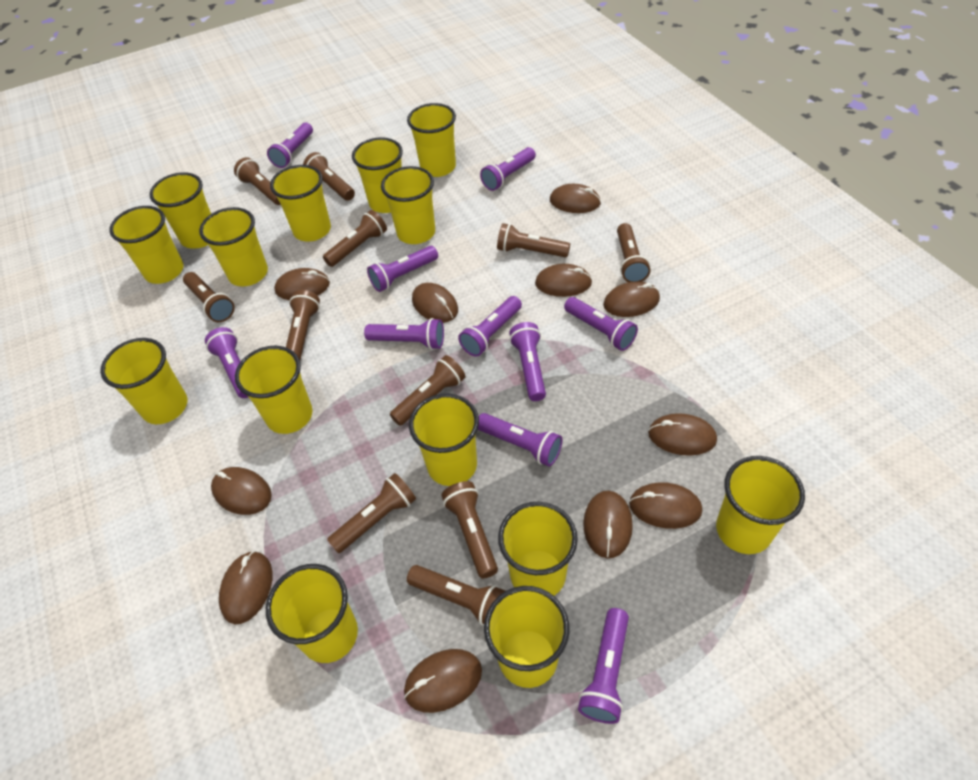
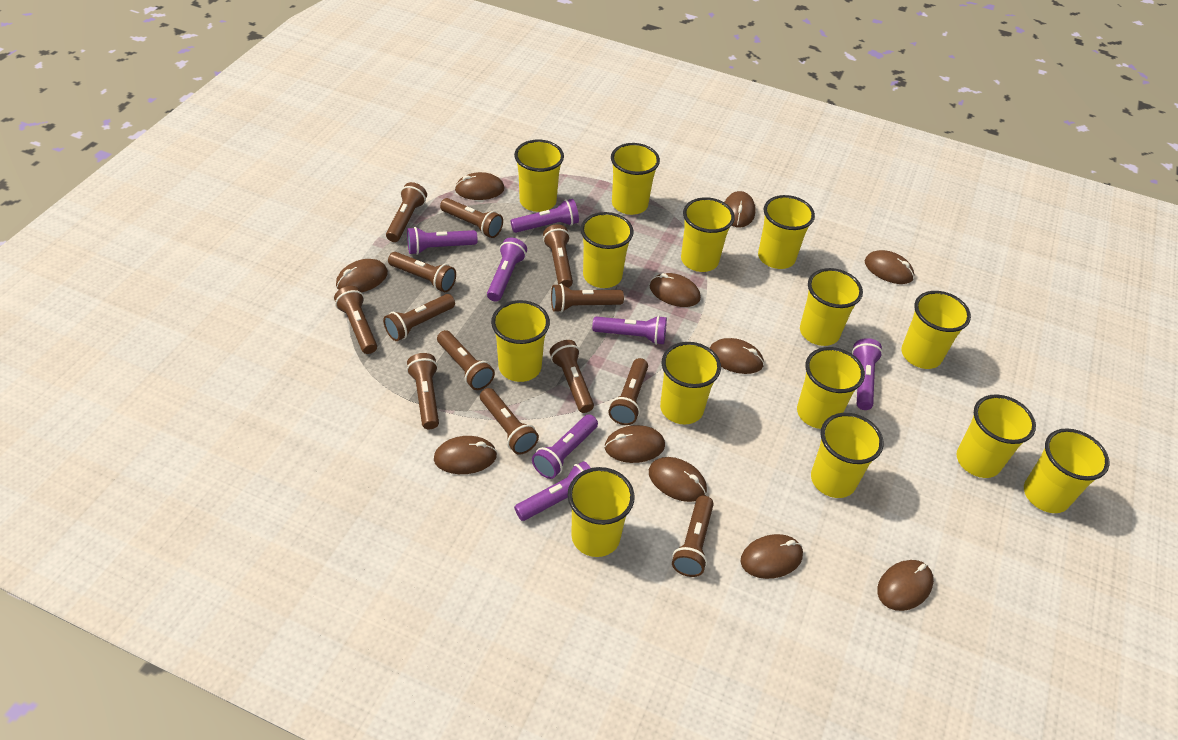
brown flashlight: [183,272,235,322] [234,157,281,205] [286,290,320,360] [303,152,355,201] [323,210,387,267] [327,473,416,553] [390,355,465,426] [407,565,505,625] [442,481,498,578] [497,223,570,258] [617,223,650,282] = 11 -> [334,286,377,354] [383,294,455,341] [386,182,427,242] [388,252,456,292] [407,353,439,429] [437,330,495,390] [440,198,503,238] [480,388,539,455] [543,224,573,288] [549,340,594,413] [551,284,624,313] [609,358,648,425] [672,496,714,577] = 13
purple flashlight: [205,327,248,398] [267,123,313,168] [364,318,444,350] [367,246,438,292] [458,296,522,357] [478,413,562,467] [480,147,536,191] [509,322,546,401] [564,297,638,351] [578,608,629,724] = 10 -> [407,227,478,255] [487,238,527,302] [511,199,579,233] [514,461,591,521] [532,414,598,479] [592,315,667,345] [852,338,883,410] = 7

